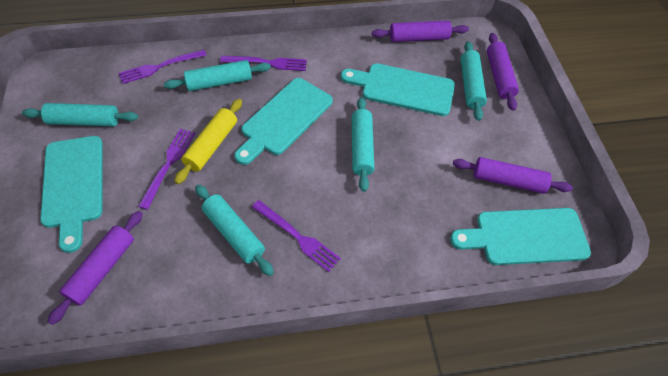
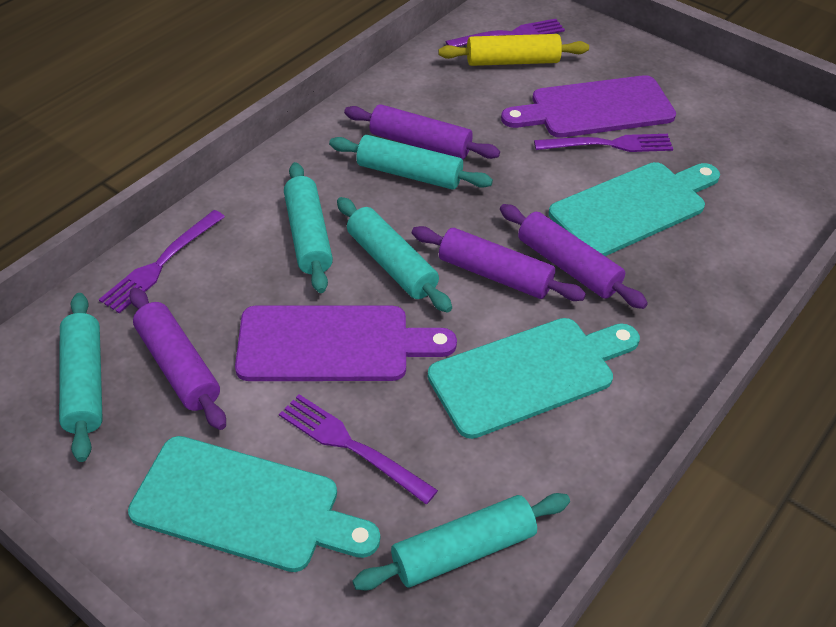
purple cutting board: none = 0 -> [235,305,457,381] [501,75,676,138] = 2
turquoise cutting board: [40,136,103,253] [234,78,333,165] [341,63,455,116] [450,208,591,265] = 4 -> [128,436,380,572] [428,318,640,439] [549,162,720,256] = 3

